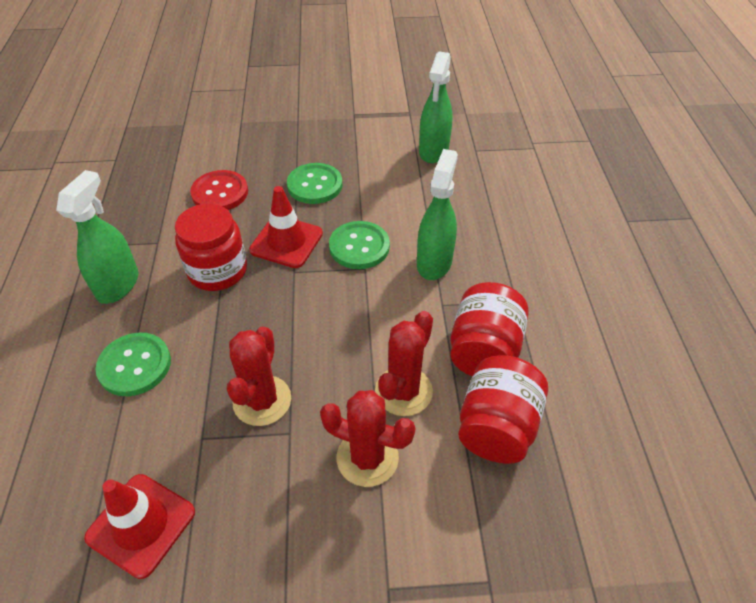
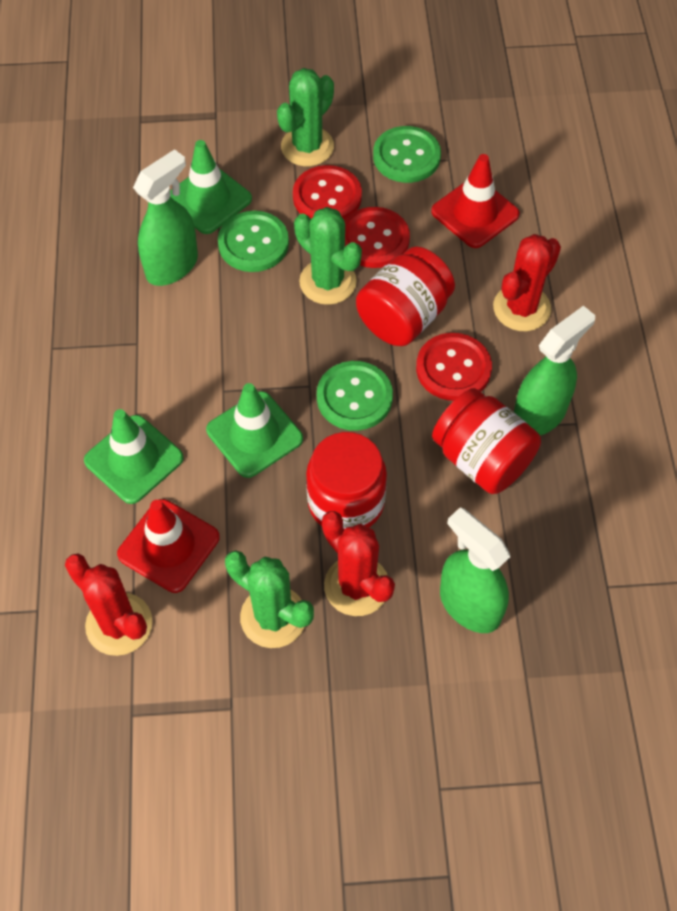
green cactus: none = 0 -> [225,550,314,648] [277,68,334,166] [294,207,362,305] = 3
green traffic cone: none = 0 -> [84,409,184,504] [170,140,252,234] [206,383,303,478] = 3
red button: [190,170,248,210] = 1 -> [293,165,362,220] [344,207,410,268] [416,333,492,401] = 3

